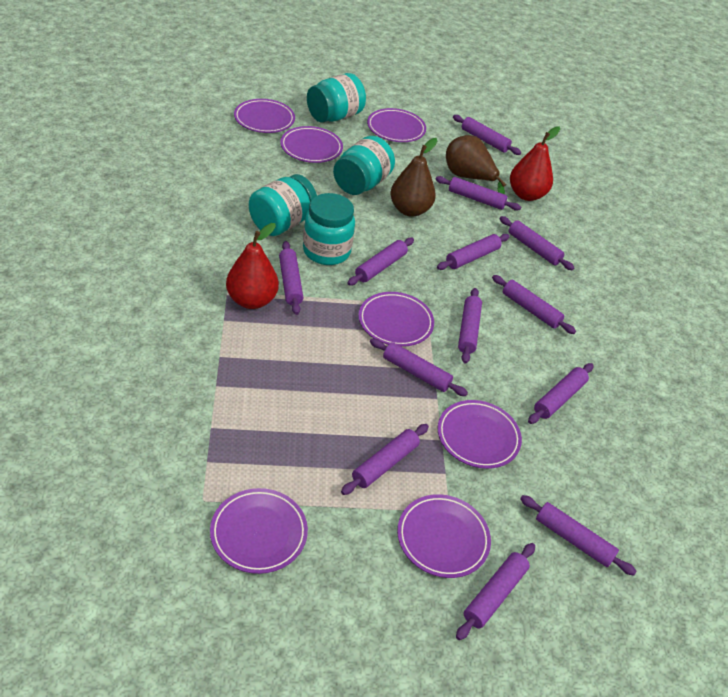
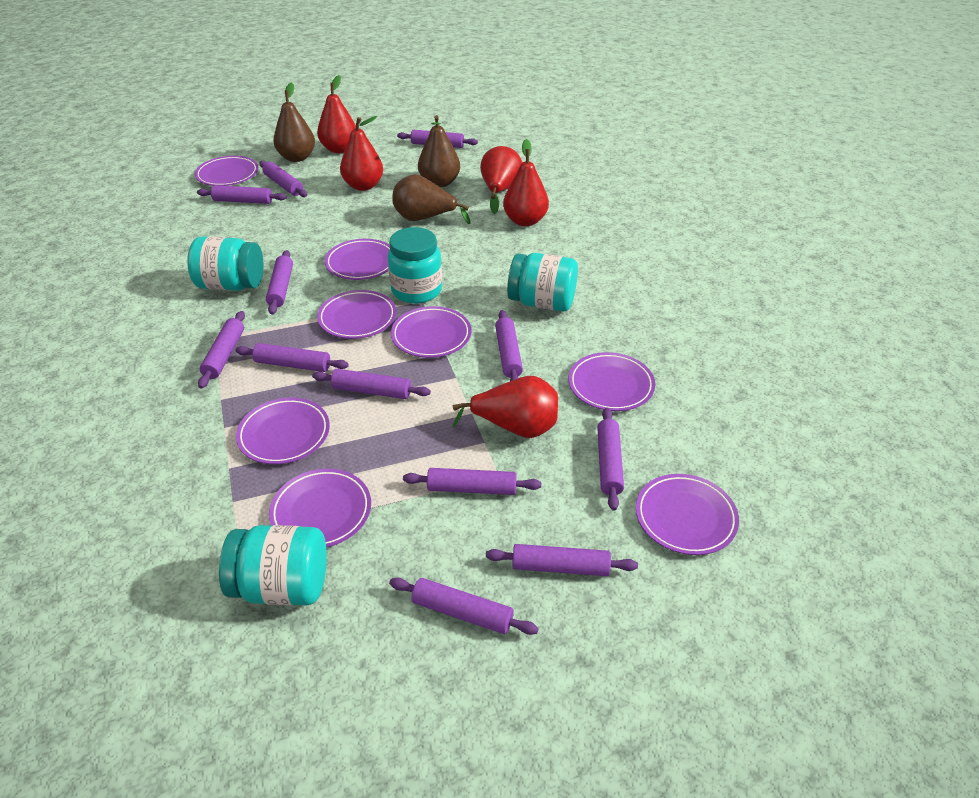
brown pear: [390,138,437,217] [446,135,506,194] = 2 -> [273,82,315,162] [392,174,470,224] [418,115,460,187] = 3
purple plate: [210,488,308,574] [234,99,295,133] [280,126,343,163] [358,292,434,347] [367,108,426,142] [397,494,491,578] [438,400,522,469] = 7 -> [195,156,258,186] [236,398,330,464] [269,469,371,547] [317,290,396,339] [325,239,390,280] [391,306,471,358] [568,352,655,411] [636,474,739,555] = 8
purple rolling pin: [279,241,303,315] [341,424,429,495] [348,237,414,286] [370,338,468,396] [435,176,521,211] [437,234,510,270] [453,115,521,155] [456,543,535,640] [458,288,482,364] [492,275,576,334] [500,216,574,270] [520,495,637,575] [528,363,594,424] = 13 -> [197,185,287,204] [198,311,245,389] [235,343,349,372] [259,161,307,197] [266,250,293,315] [312,369,431,399] [389,577,539,635] [397,130,478,148] [403,468,541,495] [486,544,638,576] [495,310,523,381] [597,408,624,511] = 12
red pear: [226,223,279,309] [510,126,560,201] = 2 -> [317,75,356,153] [340,116,383,191] [452,376,558,438] [480,146,522,214] [503,139,549,226] = 5

